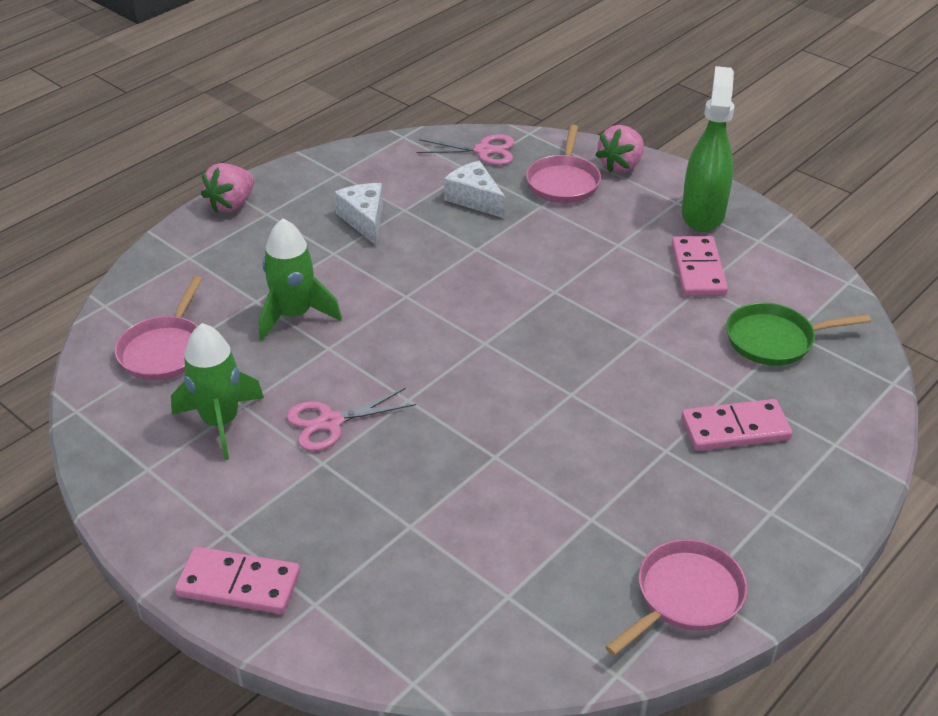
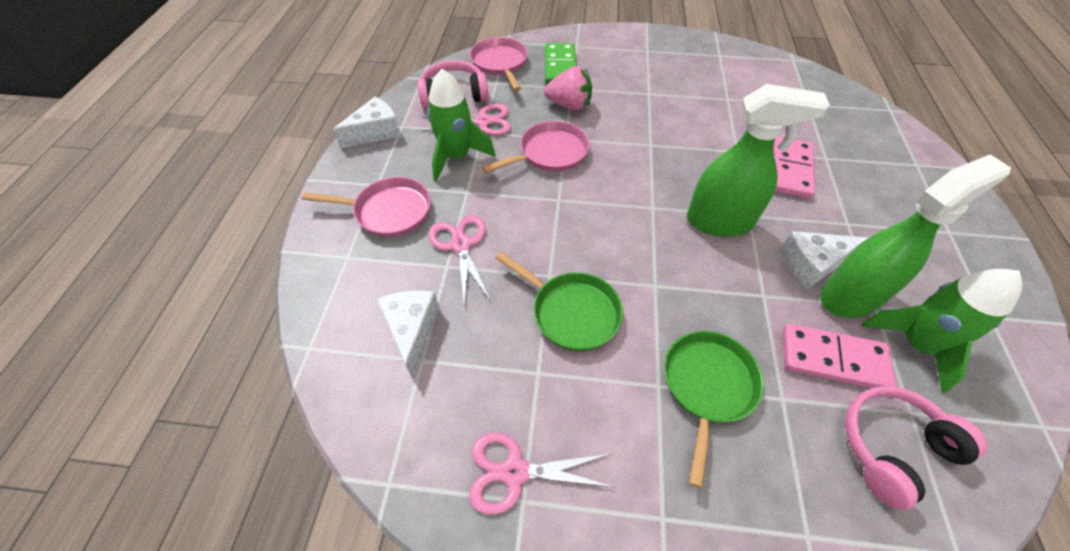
green domino: none = 0 -> [545,43,577,85] = 1
green pan: [726,303,871,366] = 1 -> [496,252,623,351] [664,331,764,488] = 2
green spray bottle: [682,66,734,232] = 1 -> [687,84,830,237] [820,154,1011,318] = 2
pink domino: [175,547,300,614] [671,236,728,296] [681,399,792,451] = 3 -> [773,137,815,198] [783,324,896,388] = 2
pink headphones: none = 0 -> [417,60,488,108] [845,386,987,510] = 2
pink scissors: [287,388,416,451] [416,134,515,165] = 2 -> [423,104,511,135] [429,215,490,306] [469,432,614,515] = 3
pink strawberry: [201,163,254,213] [595,125,644,173] = 2 -> [544,66,592,111] = 1
white cheese: [335,183,383,245] [444,161,505,219] = 2 -> [333,97,401,148] [377,290,440,379] [780,231,868,289] = 3

